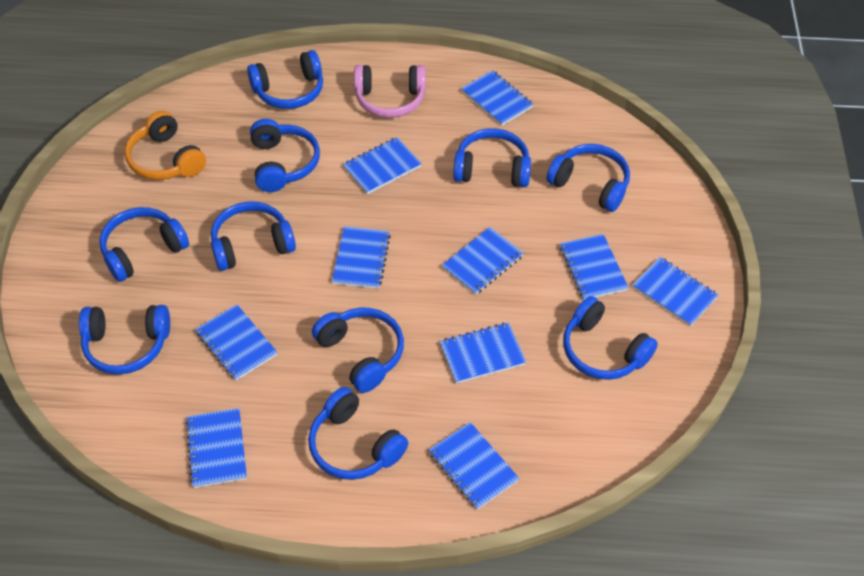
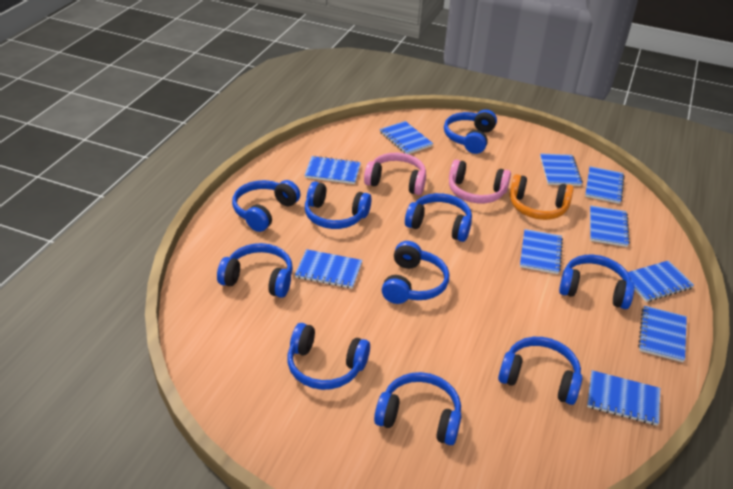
pink headphones: [354,65,426,118] = 1 -> [364,153,426,195] [449,159,511,204] = 2

